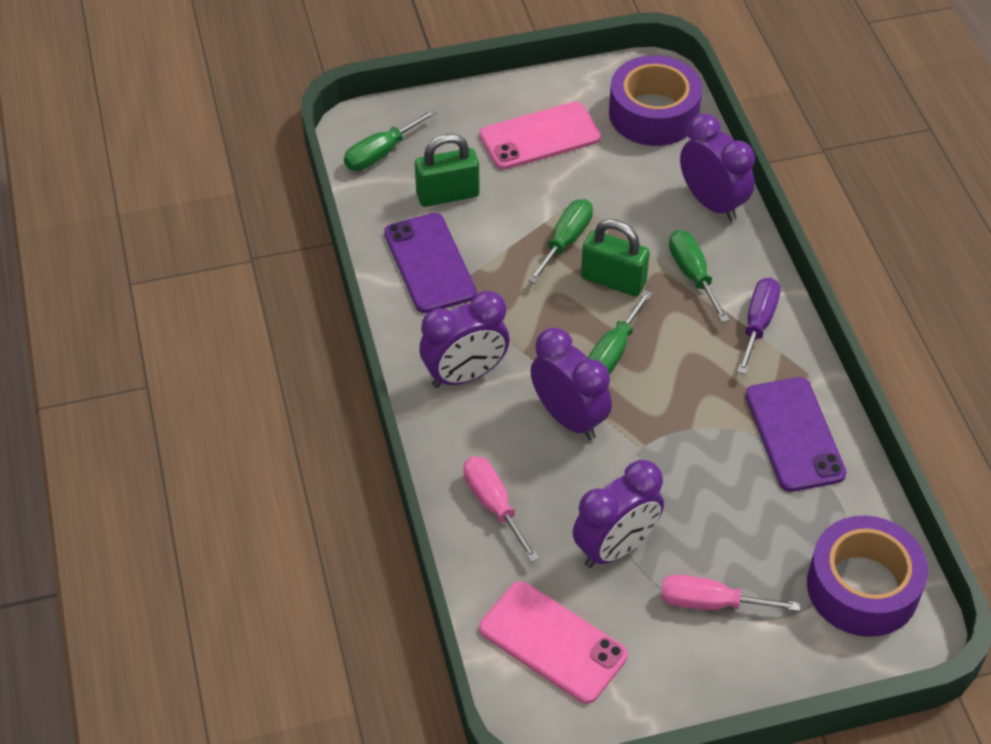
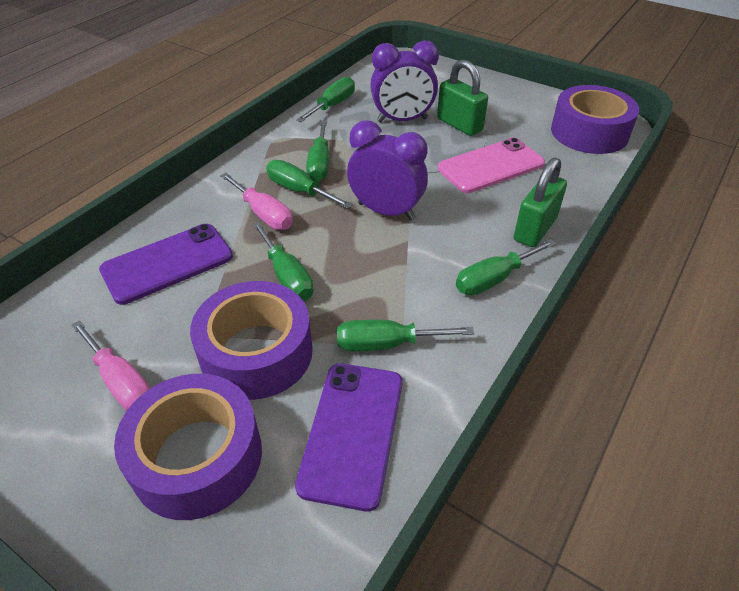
green screwdriver: [344,109,437,171] [528,199,593,284] [588,290,652,374] [669,230,729,322] = 4 -> [252,222,314,301] [266,160,353,209] [296,77,355,122] [306,121,329,181] [337,320,474,352] [456,239,556,295] = 6
pink phone: [479,581,628,704] [480,102,601,170] = 2 -> [438,138,545,193] = 1
purple clock: [419,291,510,388] [530,328,612,440] [573,460,664,568] [680,114,755,222] = 4 -> [347,120,428,221] [370,41,439,123] = 2
purple screwdriver: [737,278,780,374] = 1 -> none = 0
purple tape: [609,55,702,146] [807,515,928,637] = 2 -> [114,374,262,520] [190,281,313,400] [551,85,639,154] = 3

